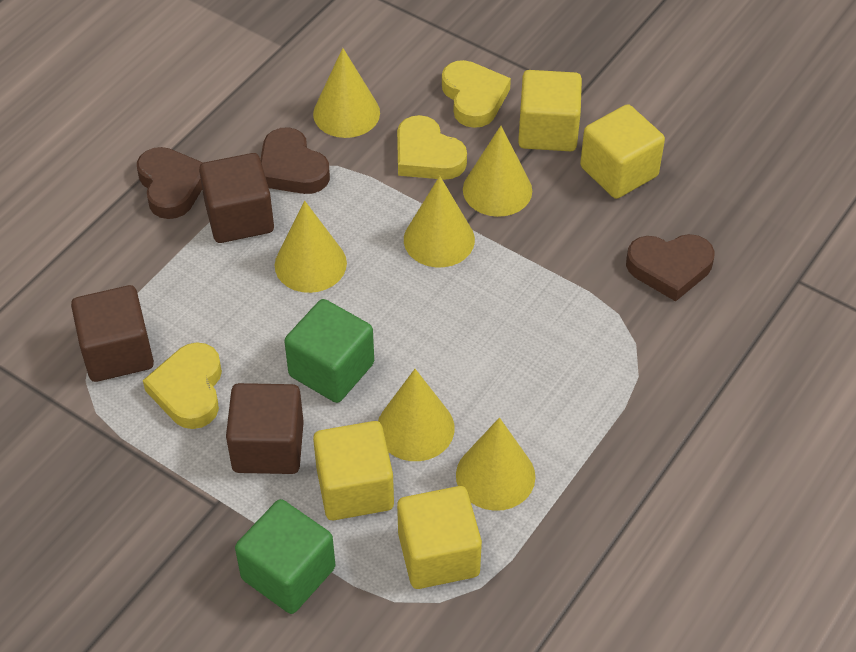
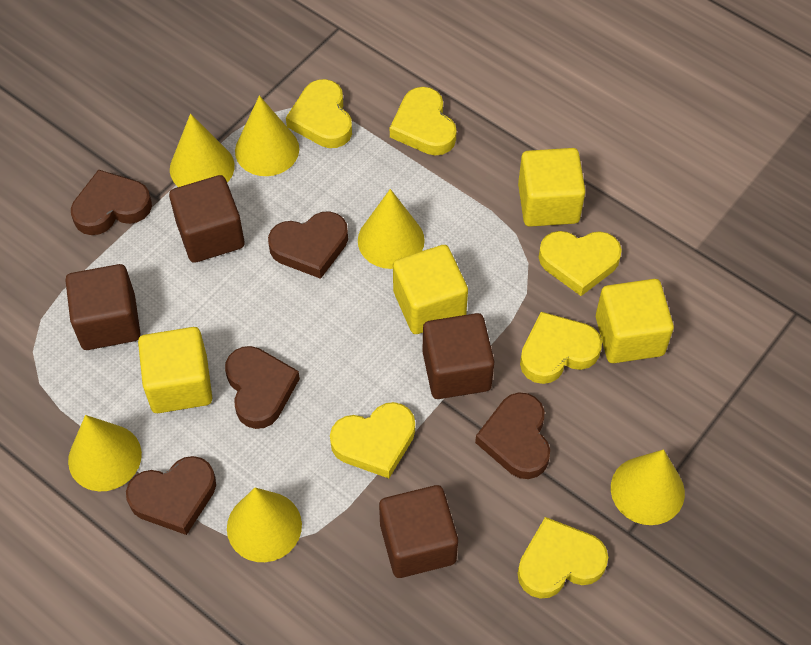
brown cube: [71,285,154,382] [199,153,274,243] [226,383,304,474] = 3 -> [65,264,141,350] [169,175,244,263] [379,485,458,578] [422,313,494,399] = 4
brown heart: [137,147,203,219] [260,127,330,194] [626,234,715,301] = 3 -> [71,169,152,235] [126,456,216,535] [225,346,300,429] [268,211,348,279] [475,392,550,479] = 5
green cube: [235,499,335,614] [284,299,374,403] = 2 -> none = 0
yellow heart: [143,342,222,429] [397,115,467,180] [442,60,511,128] = 3 -> [286,79,352,148] [330,402,415,478] [390,87,457,156] [517,517,608,599] [520,312,602,384] [539,231,622,296] = 6

